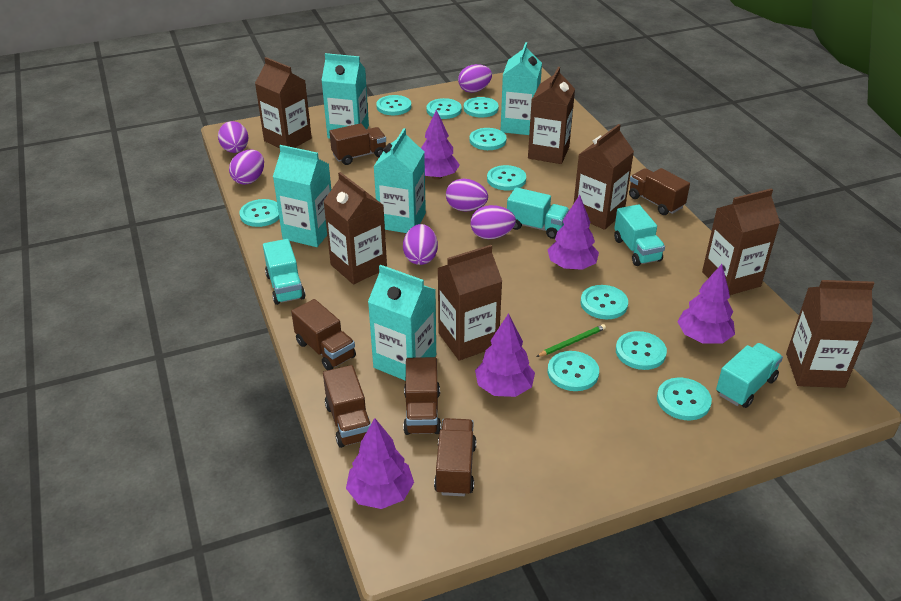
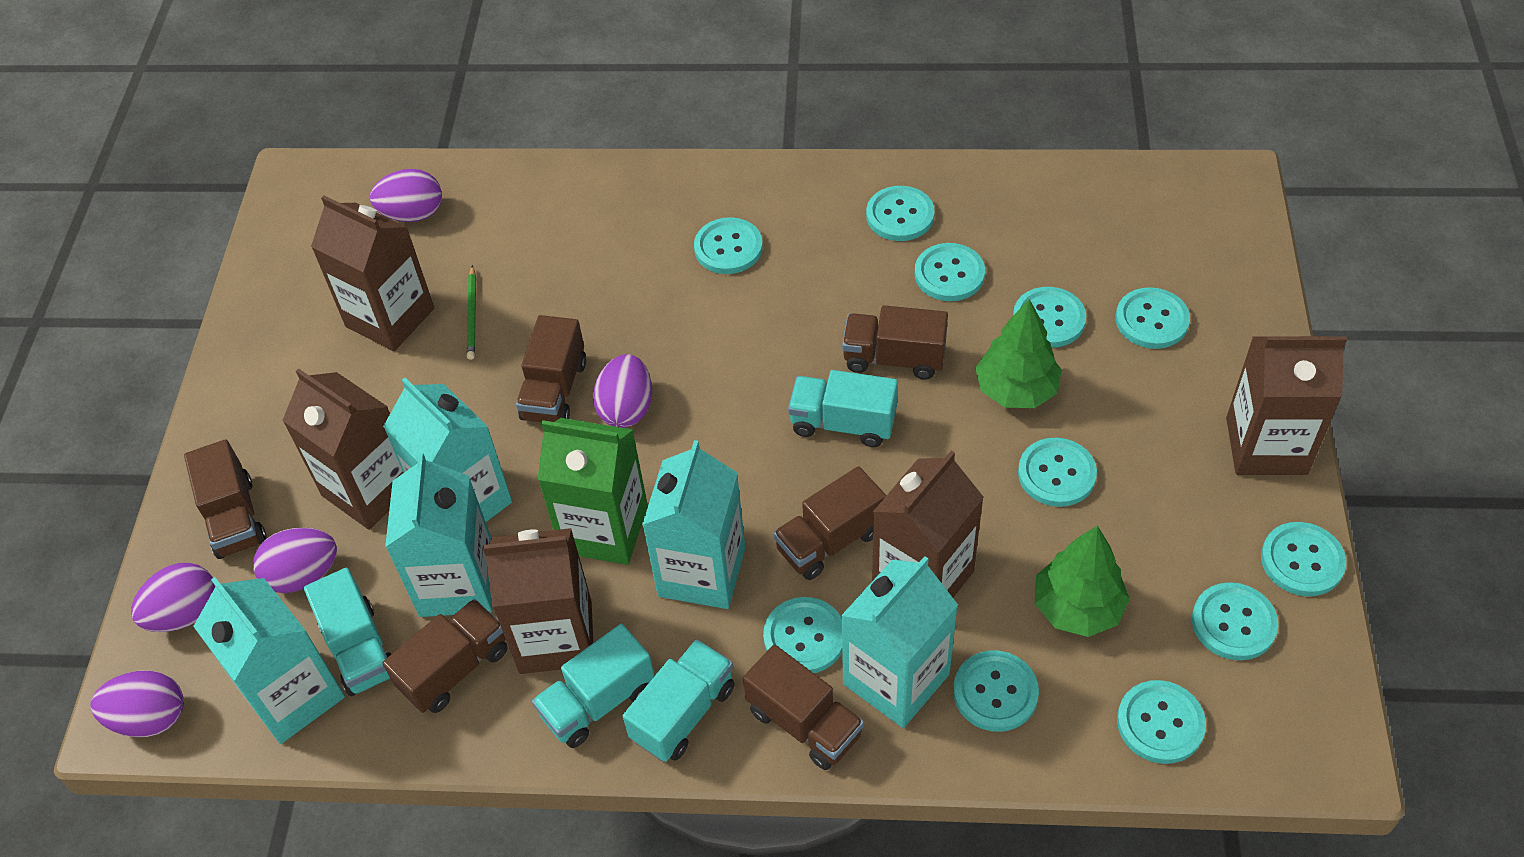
brown carton: [255,57,312,148] [323,172,387,284] [438,245,502,361] [528,67,575,164] [574,124,634,230] [702,188,780,295] [786,280,875,388] = 7 -> [282,369,403,530] [311,195,434,351] [483,528,593,674] [872,451,984,597] [1226,336,1347,475] = 5
green carton: none = 0 -> [538,418,648,565] = 1
green tree: none = 0 -> [975,299,1062,408] [1035,525,1130,637] = 2
purple egg: [218,121,249,153] [229,149,264,185] [403,224,438,265] [446,179,488,212] [458,64,492,93] [471,205,516,239] = 6 -> [90,670,184,737] [131,563,216,632] [253,528,337,593] [370,169,442,222] [593,354,652,428] = 5
purple tree: [346,418,414,509] [421,110,460,180] [475,313,535,397] [547,195,599,270] [677,264,735,343] = 5 -> none = 0
turquoise button: [239,199,279,227] [376,95,411,115] [427,98,462,119] [464,97,499,118] [469,128,507,150] [487,165,526,191] [548,351,599,391] [581,285,628,319] [616,331,667,370] [657,378,712,420] = 10 -> [694,217,763,274] [763,597,842,673] [866,186,935,241] [914,243,985,301] [953,650,1039,732] [1013,287,1086,348] [1018,438,1097,507] [1115,287,1190,349] [1117,680,1206,764] [1192,582,1278,660] [1261,522,1346,596] = 11

